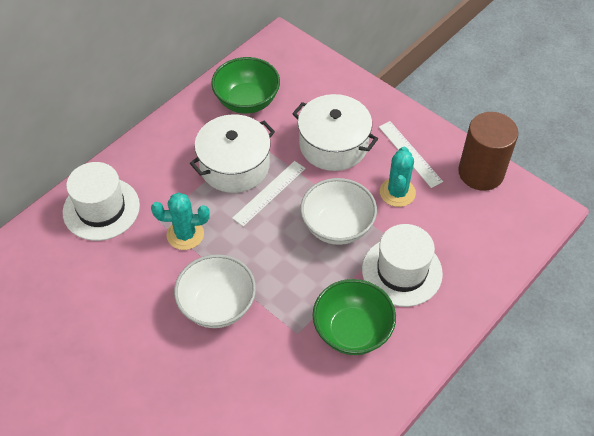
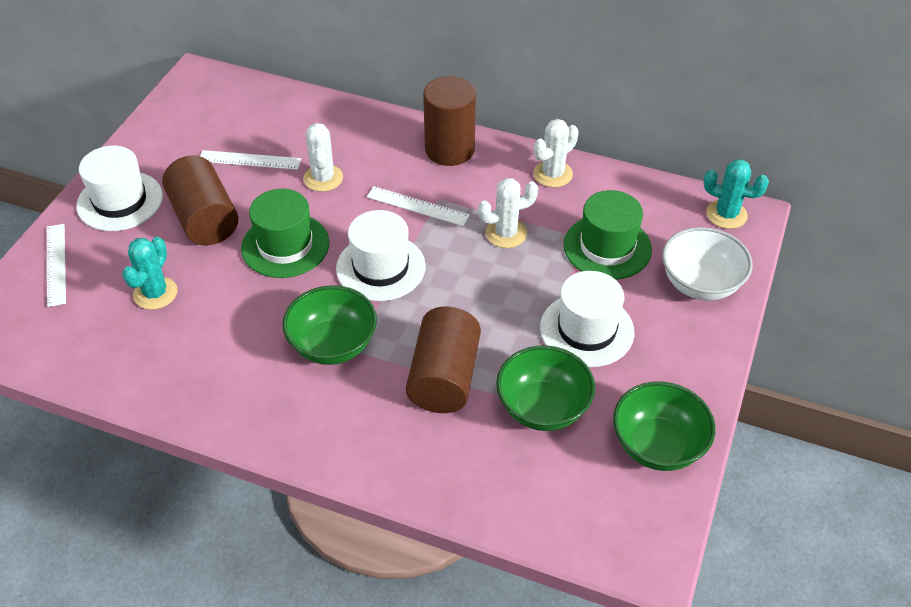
brown cylinder: [458,112,518,191] = 1 -> [162,155,238,245] [406,307,481,413] [423,76,476,166] = 3
green bowl: [211,57,280,114] [312,279,396,355] = 2 -> [283,285,377,365] [496,345,595,431] [613,381,715,471] = 3
green hat: none = 0 -> [241,189,329,278] [564,190,652,280] = 2
white bowl: [174,254,256,328] [300,178,377,245] = 2 -> [662,227,753,301] = 1
white cactus: none = 0 -> [303,123,343,192] [478,178,538,248] [533,119,579,188] = 3
white hat: [63,162,140,241] [362,224,443,307] = 2 -> [77,146,163,231] [336,210,426,301] [540,271,634,367] = 3
white pot: [190,114,275,193] [292,94,378,171] = 2 -> none = 0
white ruler: [232,161,306,227] [379,121,443,188] = 2 -> [47,224,66,307] [200,150,301,170] [367,186,470,226] = 3

